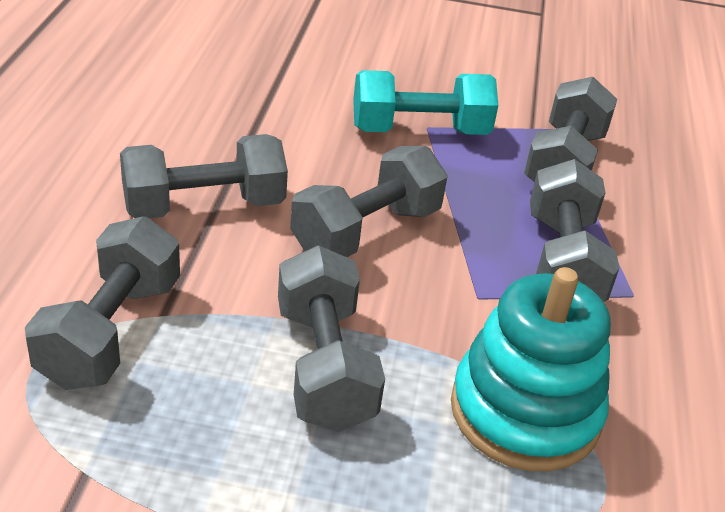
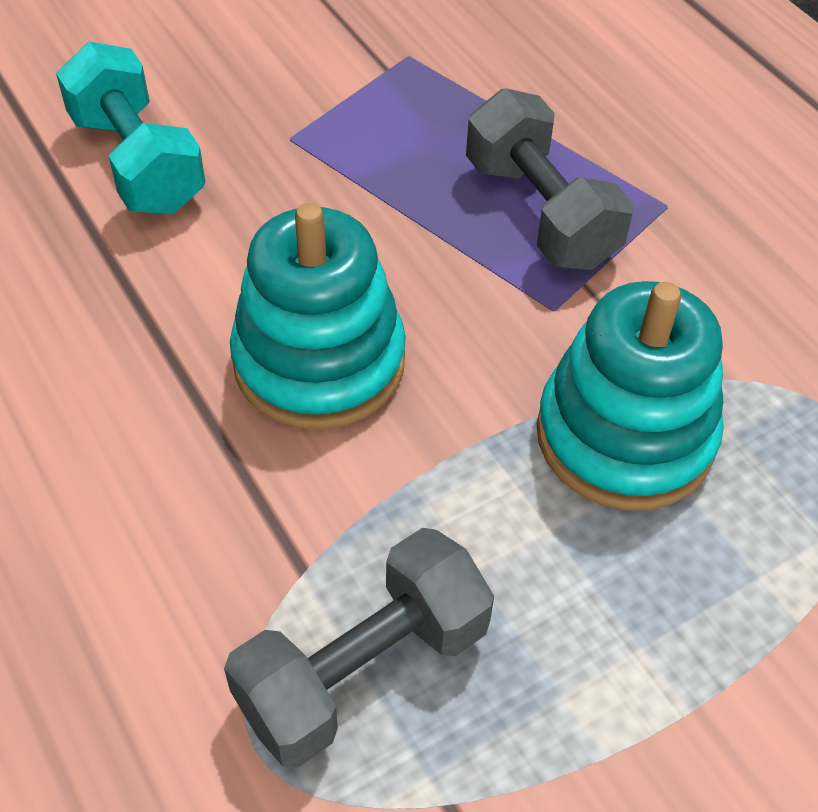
grey dumbbell: [25,216,180,390] [120,134,288,218] [278,245,385,432] [290,146,448,257] [524,77,617,182] [530,159,619,302] = 6 -> [224,528,494,768] [466,88,633,270] = 2
turquoise stacking toy: [451,267,611,471] = 1 -> [230,202,406,430] [537,281,724,510] = 2

